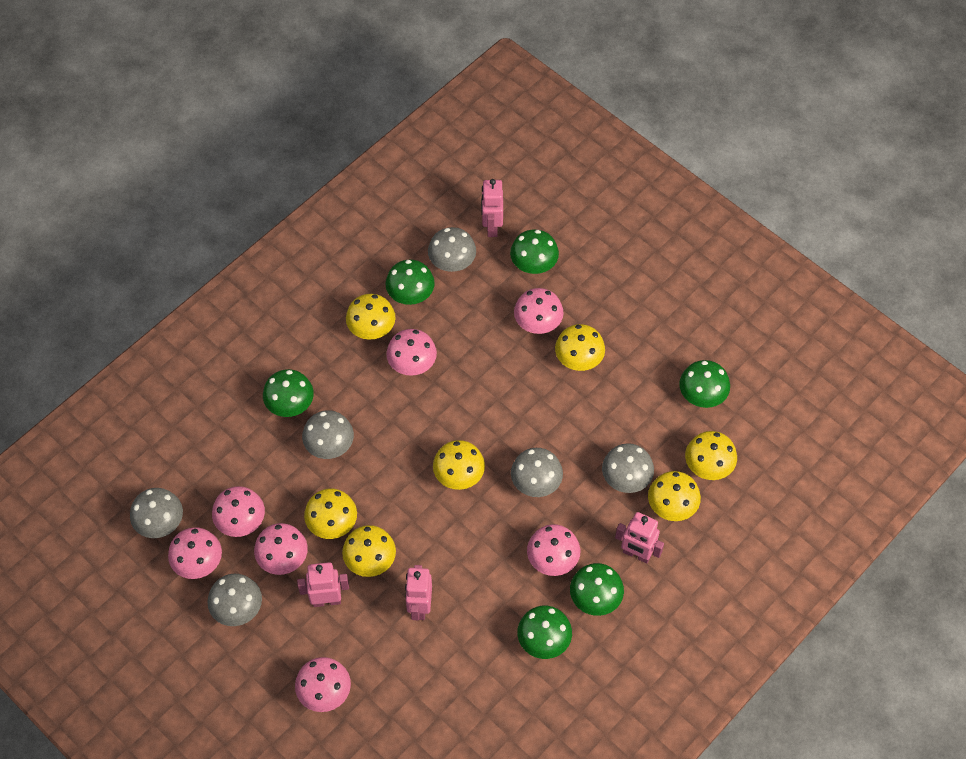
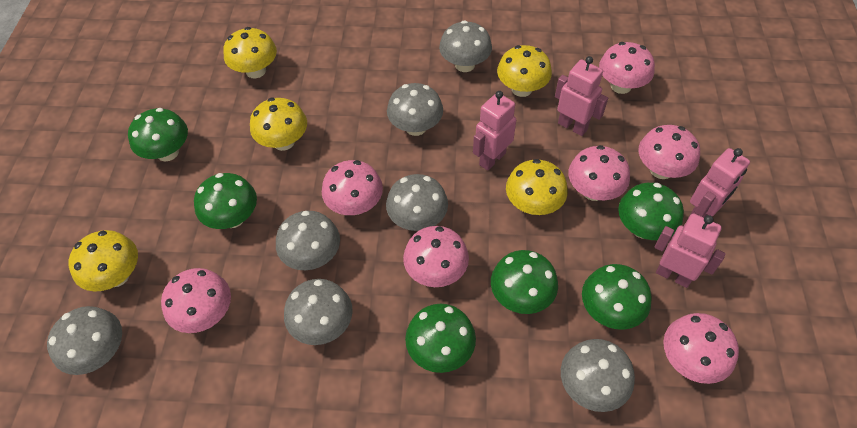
grey mushroom: [130,488,183,538] [208,574,262,626] [302,410,354,459] [428,227,476,272] [511,448,563,497] [602,443,654,493] = 6 -> [47,306,122,375] [276,211,340,270] [284,279,353,345] [386,174,448,231] [387,83,443,136] [439,20,492,72] [561,339,635,412] = 7
yellow mushroom: [304,488,357,539] [342,525,396,577] [346,294,395,340] [433,440,485,490] [555,324,605,371] [648,471,701,521] [685,431,737,480] = 7 -> [68,230,138,292] [223,27,277,78] [250,98,307,151] [497,45,552,97] [506,159,568,215] = 5

